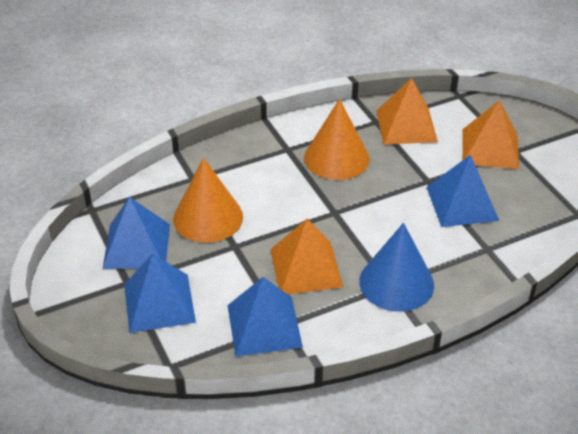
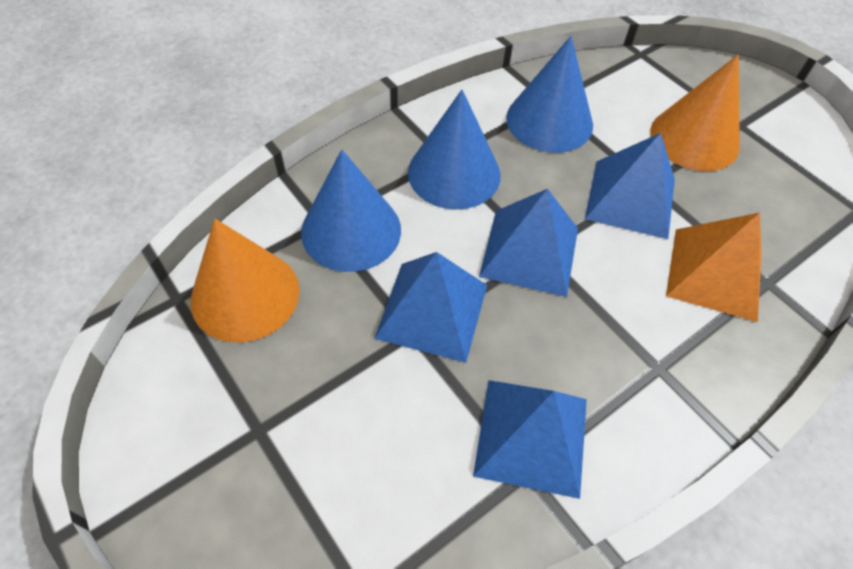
blue cone: [359,223,434,312] = 1 -> [301,149,401,272] [408,90,501,210] [506,36,593,153] = 3
orange pyramid: [270,219,343,294] [376,78,438,145] [462,100,519,169] = 3 -> [666,212,762,322] = 1

